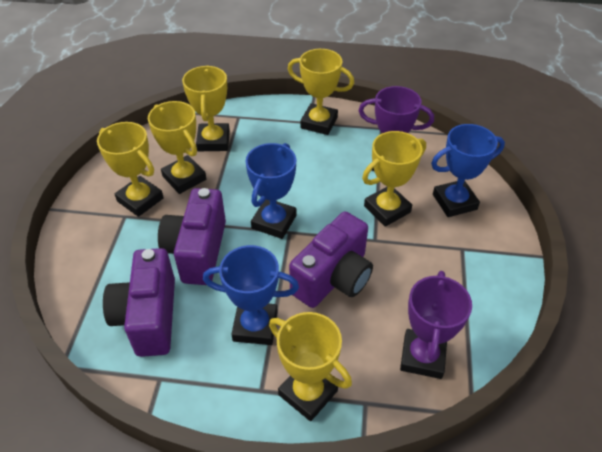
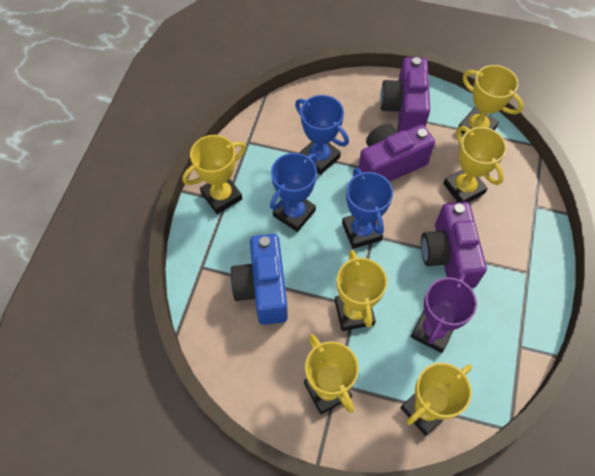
blue camera: none = 0 -> [230,234,288,325] = 1
purple trophy: [359,86,434,171] [400,271,472,379] = 2 -> [411,273,477,353] = 1

